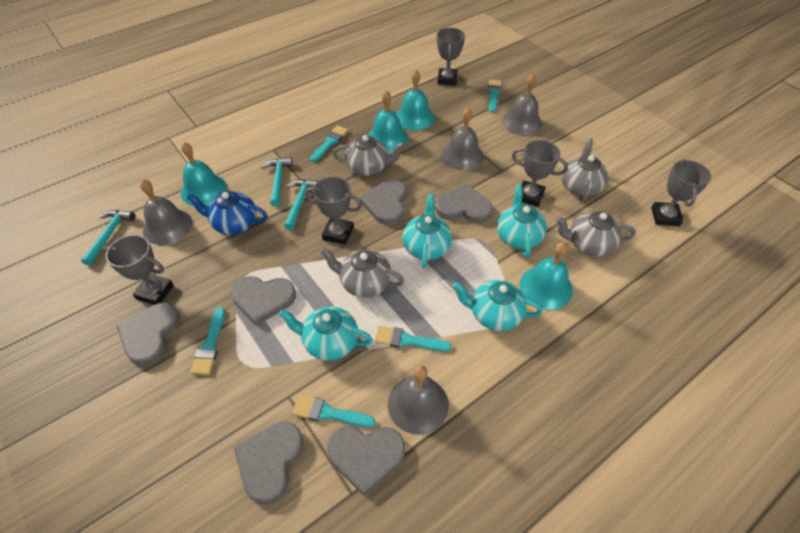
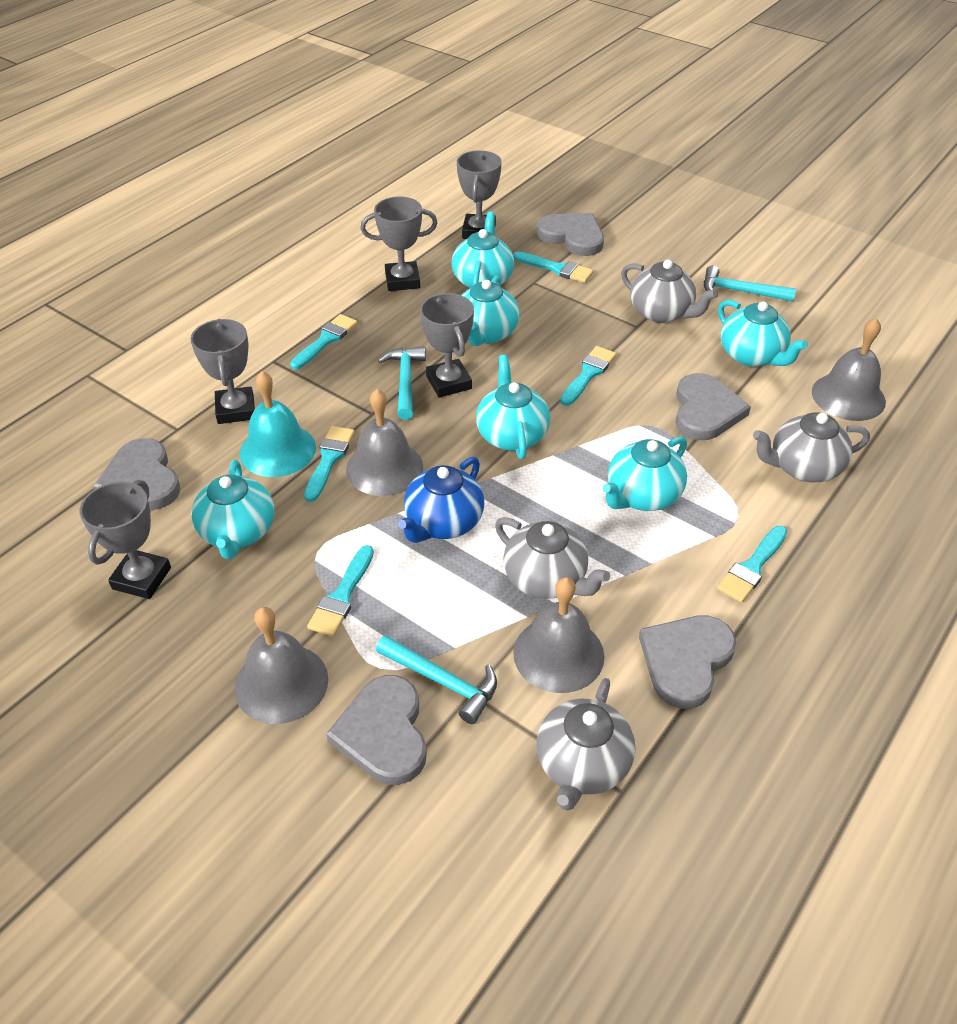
grey heart: [117,303,180,366] [230,276,296,326] [234,422,304,504] [326,426,405,496] [359,180,406,225] [435,184,493,223] = 6 -> [93,438,180,510] [326,675,427,785] [537,213,604,256] [639,616,737,709] [675,373,751,440] = 5
turquoise bell: [181,142,227,206] [368,90,408,152] [396,70,435,130] [520,242,573,310] = 4 -> [239,371,316,477] = 1
turquoise brush: [190,307,225,375] [292,395,375,428] [310,125,348,162] [375,326,451,351] [488,80,502,113] = 5 -> [290,314,358,370] [304,426,355,502] [307,545,374,636] [513,252,594,283] [560,346,616,406] [717,526,787,603] = 6
turquoise teapot: [279,306,372,361] [403,194,452,268] [453,280,543,331] [497,184,547,257] = 4 -> [192,460,274,559] [452,212,514,288] [462,275,520,346] [476,355,550,459] [602,436,687,511] [718,300,808,367] = 6

